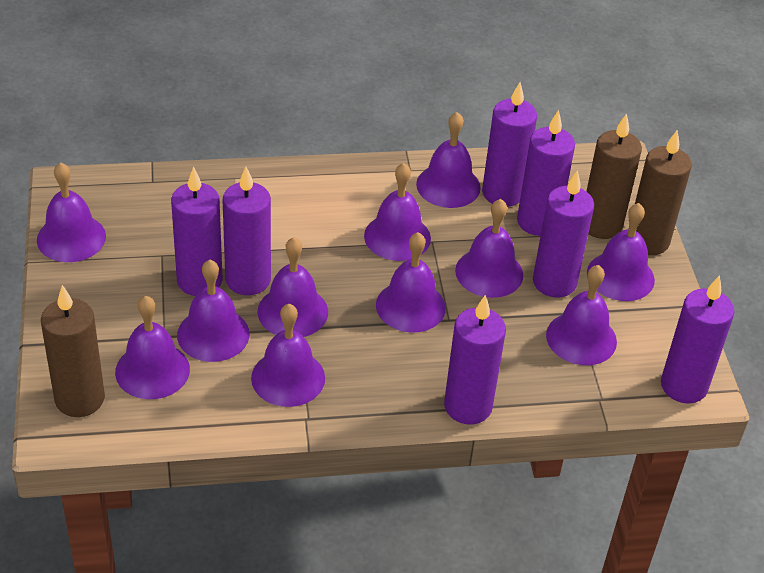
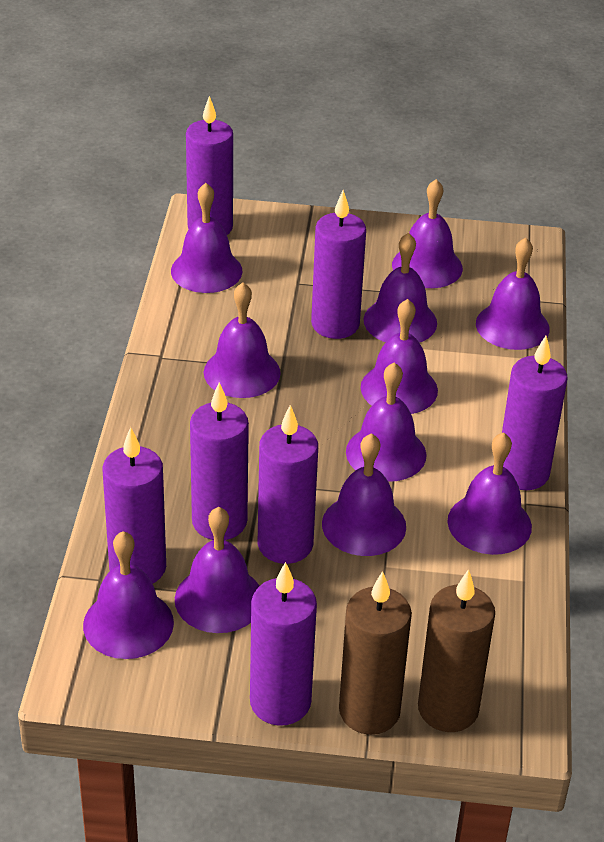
brown candle: [41,285,105,417] [587,113,642,239] [635,130,692,255] = 3 -> [339,571,412,735] [418,569,495,732] = 2

